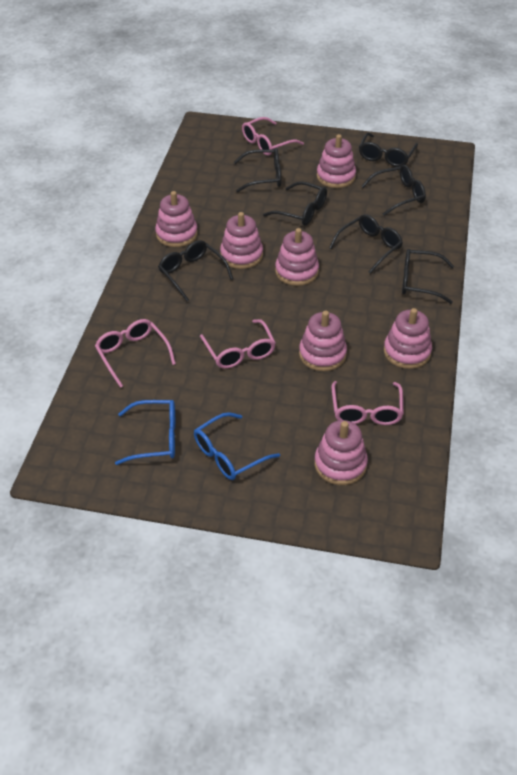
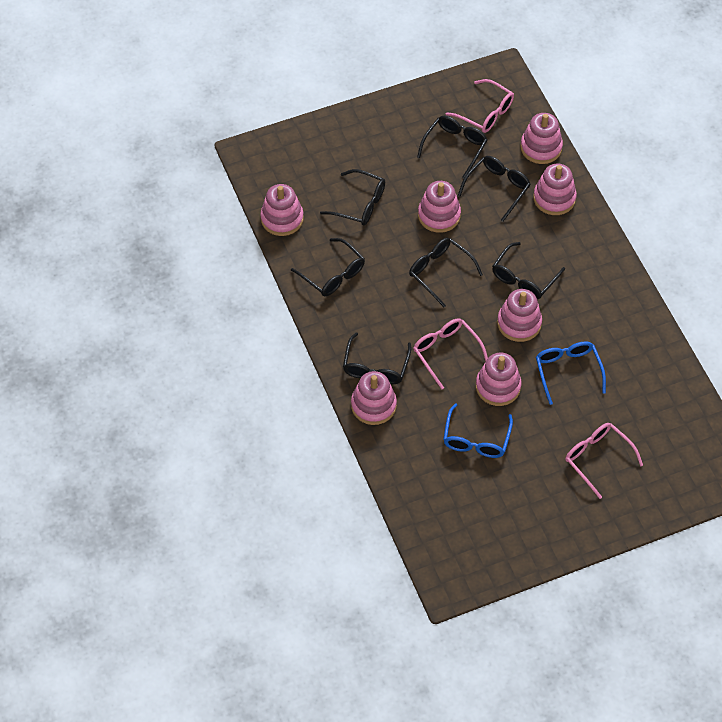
pink glasses: [95,319,176,388] [200,319,276,369] [242,117,304,156] [331,381,404,425] = 4 -> [413,318,488,389] [446,79,514,133] [565,423,643,499] = 3

